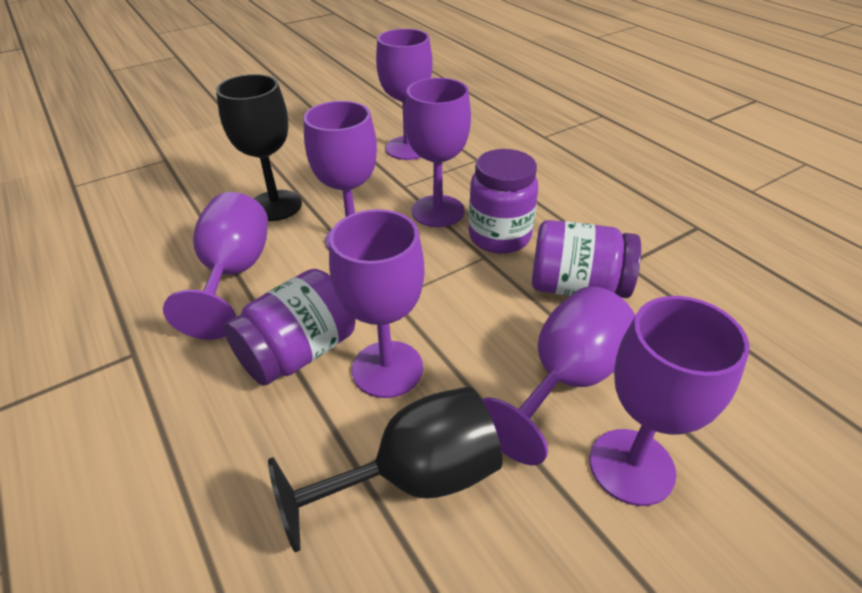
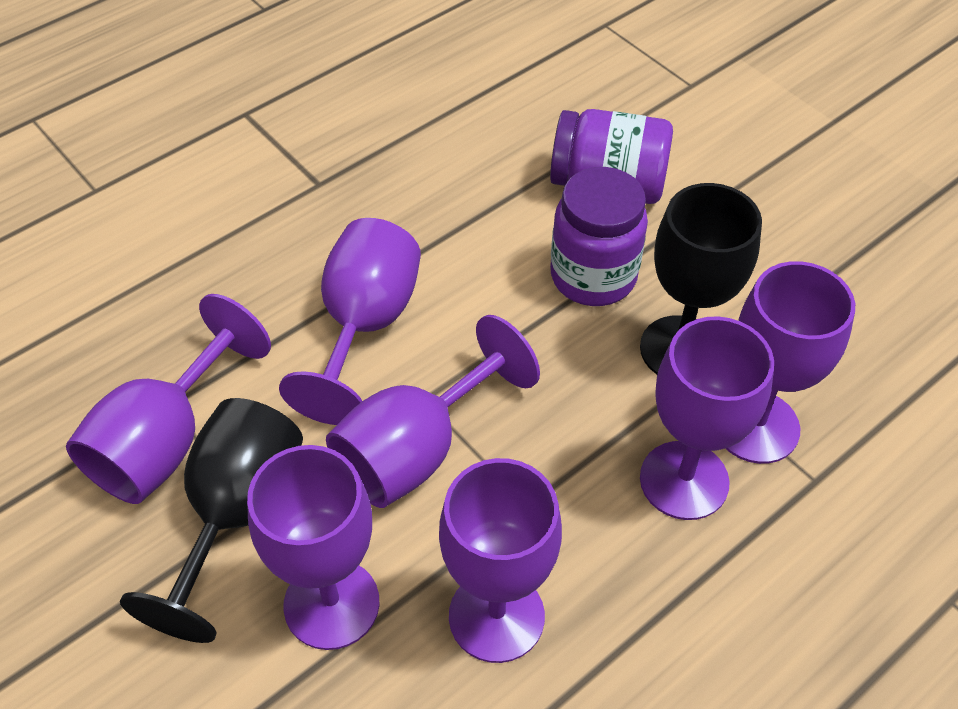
purple jar: [224,269,355,386] [469,149,538,254] [532,220,641,298] = 3 -> [550,109,673,204] [550,167,648,306] = 2

